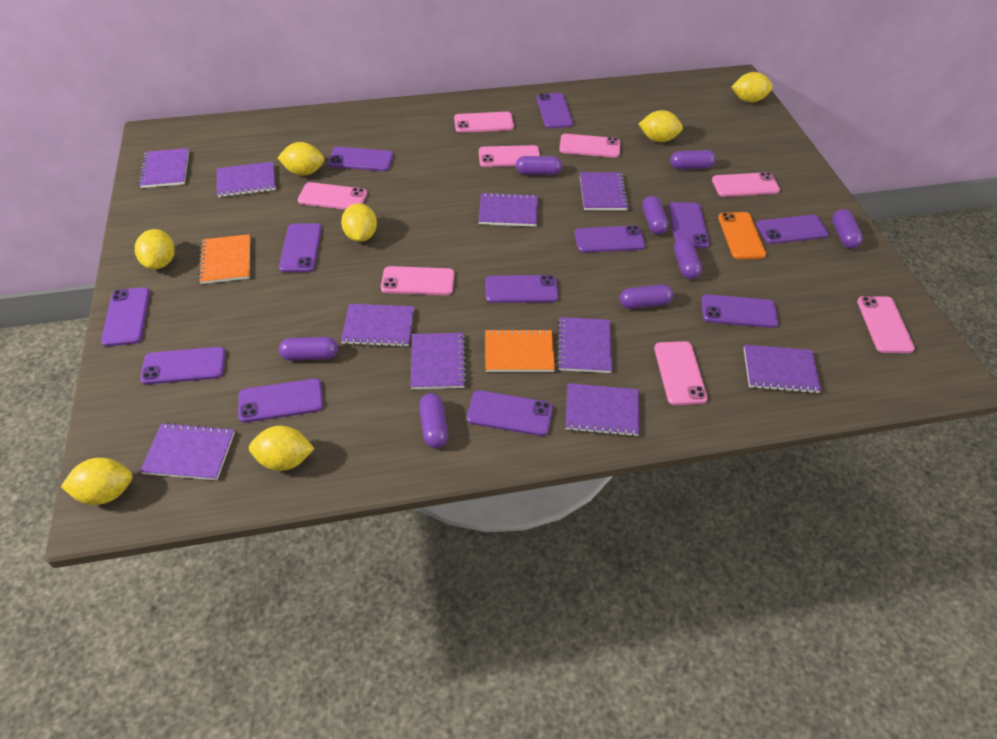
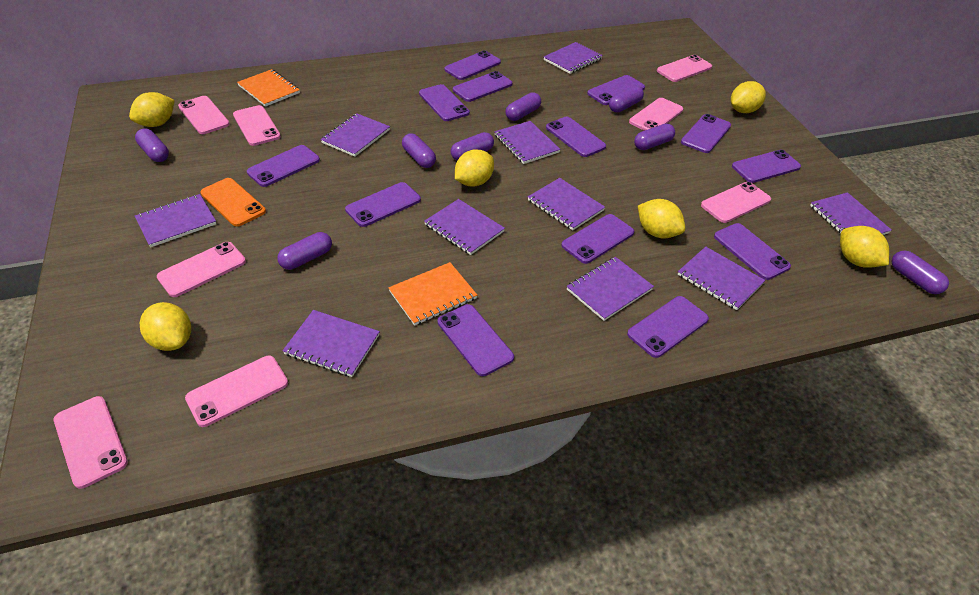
purple phone: [101,287,150,346] [140,347,226,384] [238,379,323,423] [279,223,322,272] [328,147,393,171] [467,390,553,436] [485,275,558,303] [537,93,573,128] [575,225,645,253] [668,202,709,248] [701,294,778,328] [756,215,829,244] = 12 -> [247,145,320,187] [345,182,421,227] [419,84,470,121] [438,304,514,376] [444,51,501,80] [453,71,512,102] [546,117,606,157] [561,214,634,264] [587,75,645,105] [627,296,709,358] [681,114,731,153] [714,223,791,280] [732,150,801,183] = 13
yellow lemon: [61,458,133,505] [135,229,175,269] [249,426,315,471] [278,142,324,176] [341,203,377,242] [638,110,683,142] [731,72,773,102] = 7 -> [129,92,175,127] [140,302,191,351] [455,149,494,187] [638,199,685,238] [731,81,766,113] [840,226,889,268] = 6

